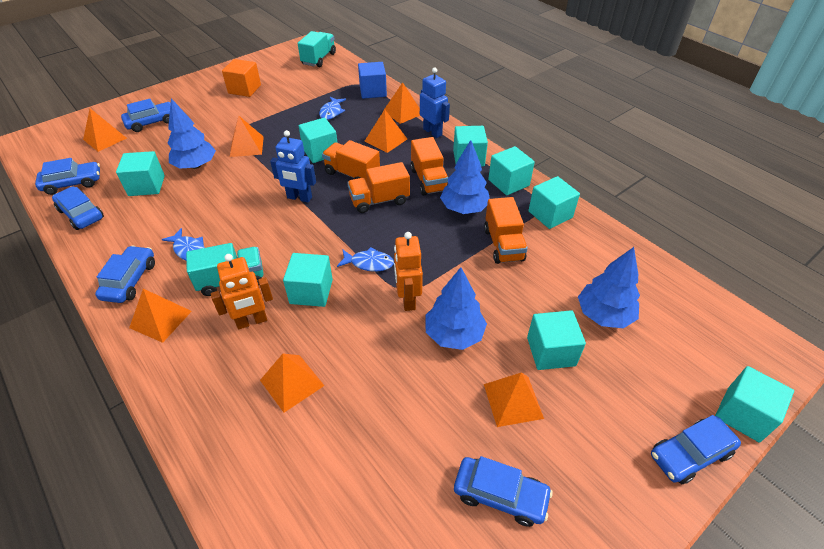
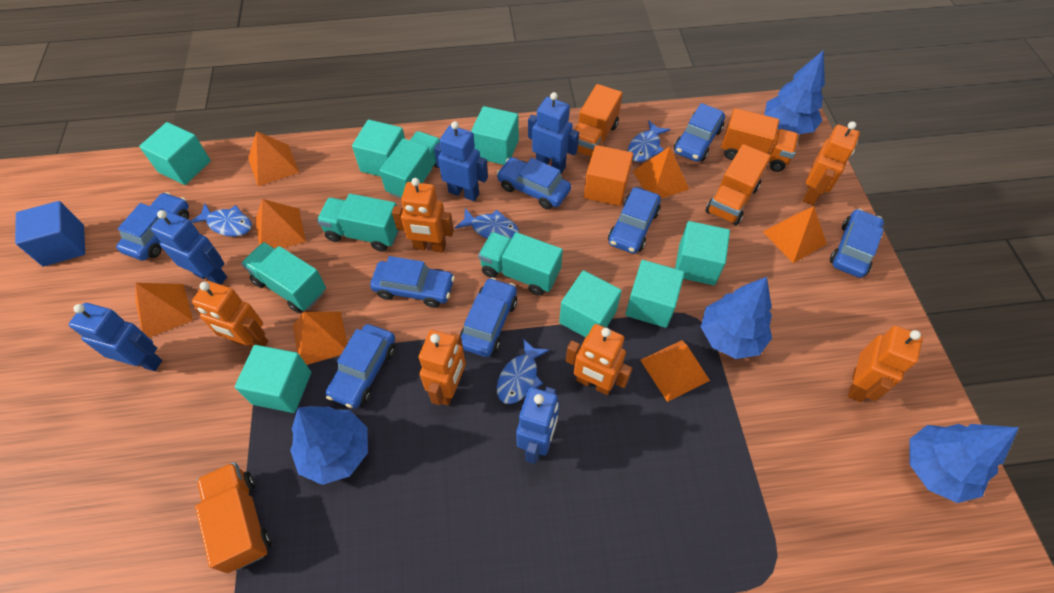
blue car: [35,158,100,195] [52,186,104,230] [95,246,155,303] [121,99,171,132] [454,456,553,527] [651,415,741,484] = 6 -> [116,192,189,261] [326,324,396,408] [370,256,455,308] [460,278,517,357] [496,157,571,209] [608,187,661,254] [674,103,725,162] [830,209,884,278] = 8
blue fish: [162,228,205,261] [319,97,346,120] [337,247,394,272] = 3 -> [191,203,252,237] [455,208,519,239] [497,338,550,404] [628,120,670,162] = 4
blue robot: [270,130,316,202] [420,68,450,138] = 2 -> [69,303,162,371] [151,210,227,285] [434,121,488,201] [516,387,559,464] [528,92,579,174] = 5
orange robot: [211,254,273,329] [394,232,423,311] = 2 -> [192,281,268,348] [392,178,454,253] [418,330,466,406] [566,324,632,395] [803,121,860,205] [848,326,923,402] = 6
turquoise cube: [116,151,165,196] [283,253,333,307] [299,118,337,163] [453,126,488,166] [488,146,535,195] [527,310,586,370] [528,176,580,229] [715,366,794,443] = 8 -> [139,122,211,185] [235,345,311,413] [352,120,405,177] [471,106,519,165] [559,270,622,337] [625,260,685,328] [675,221,730,285] = 7
turquoise truck: [186,243,263,296] [298,31,336,67] = 2 -> [241,242,326,313] [317,194,399,252] [379,131,440,199] [478,232,563,296] = 4

